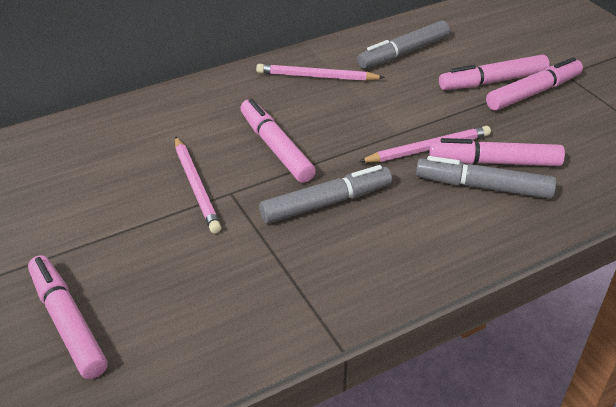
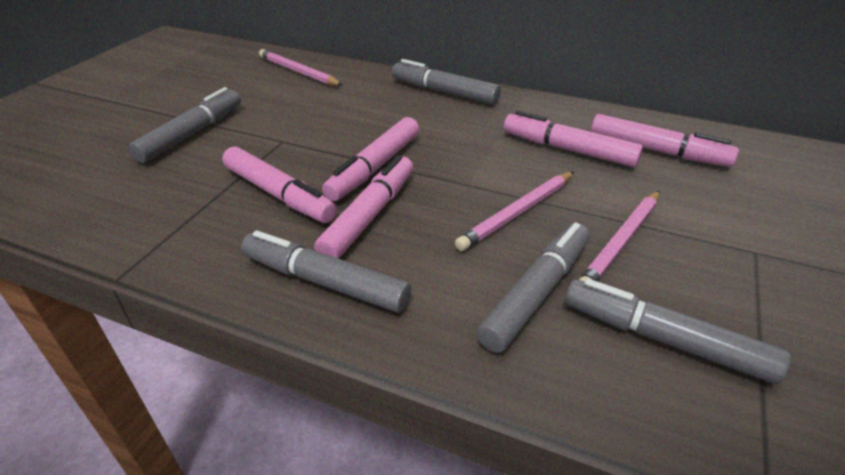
grey marker: [259,165,392,224] [357,21,450,69] [416,156,557,199] = 3 -> [128,87,241,163] [241,230,411,313] [392,59,501,105] [477,223,590,353] [565,278,791,384] = 5

